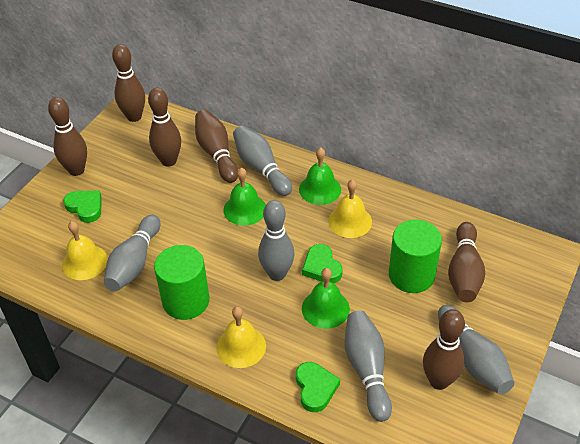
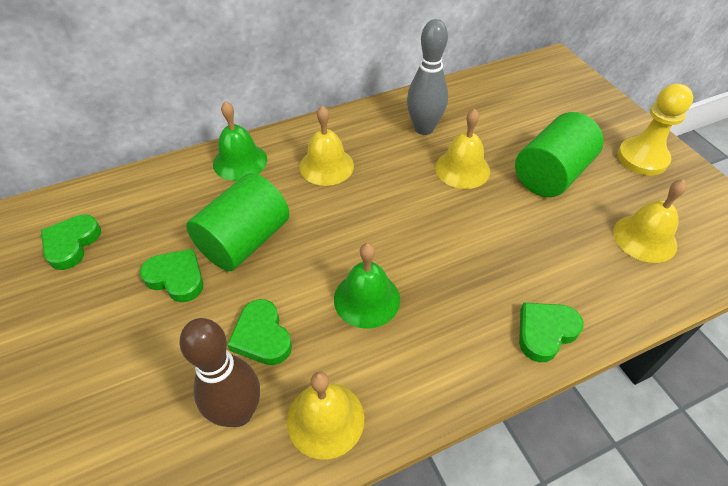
brown bowling pin: [48,97,87,176] [112,44,145,122] [148,88,181,167] [195,110,238,183] [423,309,465,390] [448,222,485,302] = 6 -> [179,318,260,427] = 1
green bell: [223,168,266,226] [299,147,341,205] [302,268,350,329] = 3 -> [213,101,267,181] [334,243,400,329] = 2
green heart: [63,191,101,223] [296,362,340,412] [302,244,343,283] = 3 -> [41,215,101,270] [140,249,203,302] [227,299,292,365] [519,303,584,362] = 4
grey bowling pin: [104,215,160,291] [233,126,292,196] [258,200,294,281] [345,311,392,422] [438,305,514,394] = 5 -> [407,19,448,135] = 1
yellow bell: [62,221,108,280] [216,306,266,368] [328,179,372,238] = 3 -> [287,371,364,460] [300,106,354,186] [435,109,490,189] [613,179,687,263] = 4
yellow pawn: none = 0 -> [617,84,693,175] = 1

